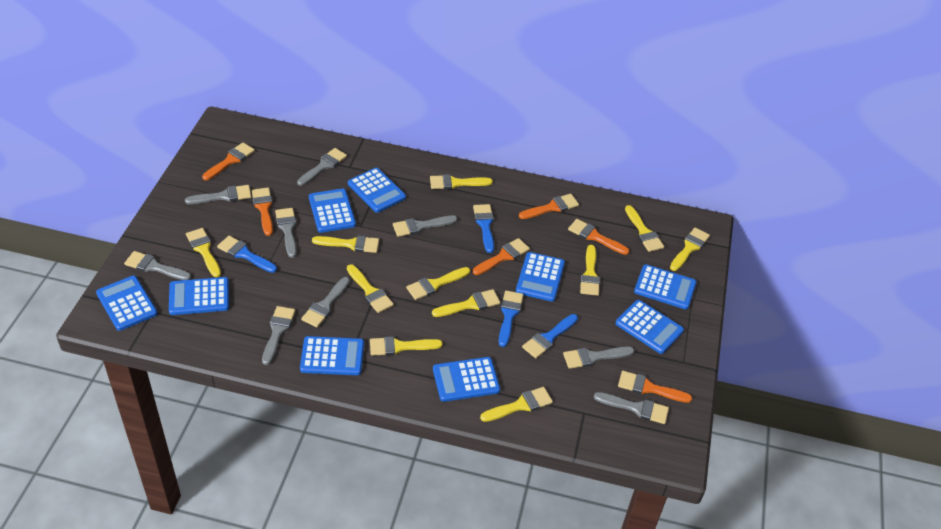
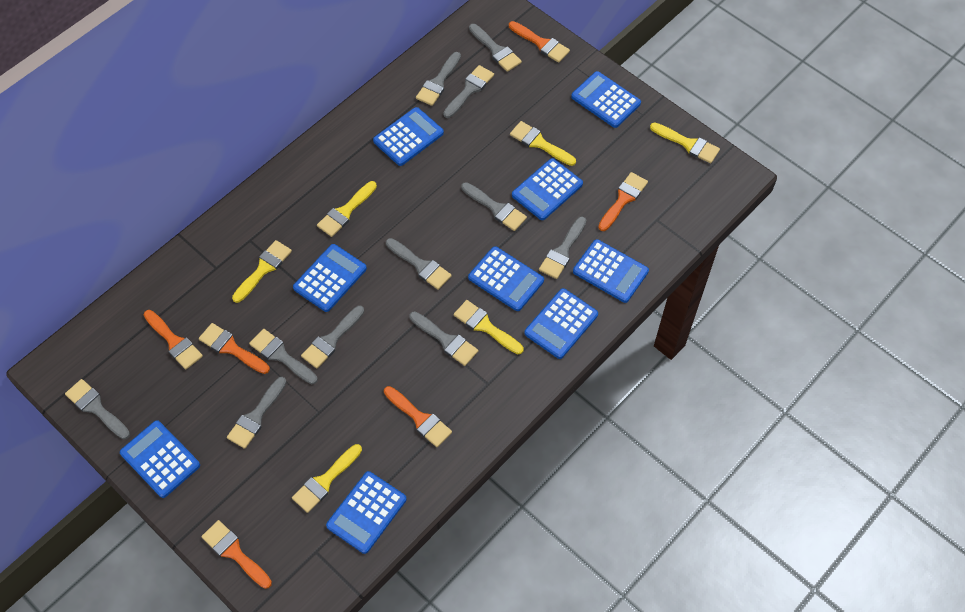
blue brush: [217,236,277,273] [473,204,494,253] [499,291,523,347] [522,314,578,358] = 4 -> none = 0
grey brush: [124,251,191,280] [185,185,251,204] [262,306,295,365] [275,208,297,258] [297,148,347,186] [301,277,350,327] [393,216,458,237] [563,346,634,369] [594,392,669,424] = 9 -> [65,379,130,439] [227,377,287,449] [249,329,318,384] [301,306,364,369] [386,238,452,290] [409,311,478,366] [416,52,461,106] [443,65,494,118] [461,182,527,231] [469,24,522,72] [539,216,586,279] = 11
yellow brush: [186,228,221,277] [312,235,379,253] [347,264,394,313] [370,336,443,356] [406,267,470,300] [430,174,493,189] [432,289,500,317] [480,387,553,422] [580,245,600,296] [625,205,664,252] [670,228,710,271] = 11 -> [232,240,292,303] [292,444,362,513] [317,181,377,237] [454,300,523,354] [510,121,576,166] [650,122,720,163] = 6

